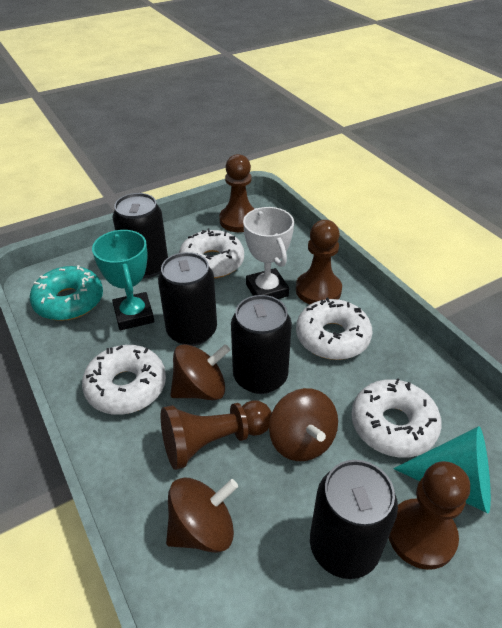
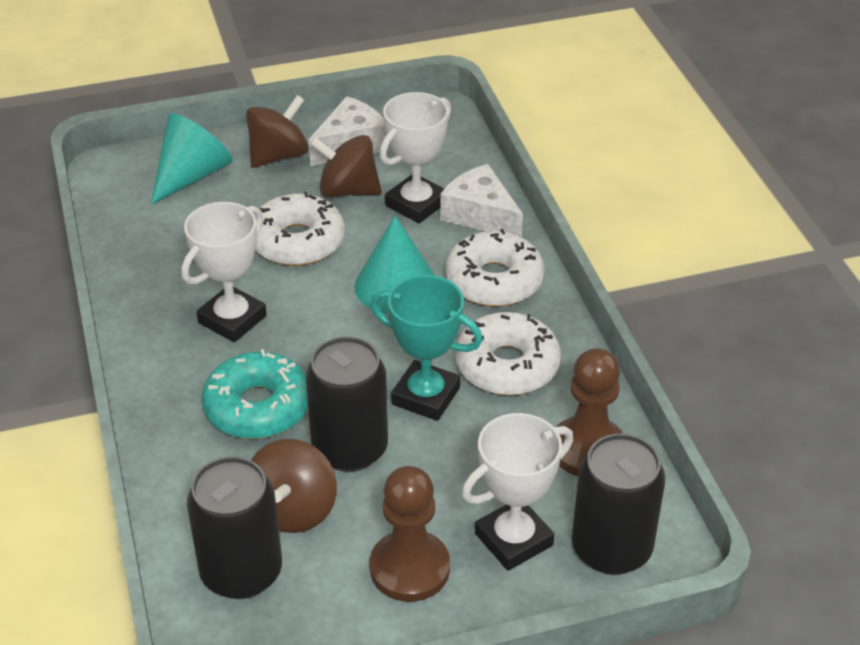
black can: [112,193,168,278] [158,252,217,346] [231,295,292,394] [310,460,398,579] = 4 -> [187,456,282,599] [306,337,388,472] [572,434,665,575] = 3
brown pawn: [160,400,272,470] [219,154,255,232] [296,220,342,304] [389,461,470,570] = 4 -> [370,466,450,602] [557,348,623,476] = 2
turquoise cone: [393,426,491,514] = 1 -> [151,113,233,205] [355,216,435,314] = 2
white cheese: none = 0 -> [309,96,389,166] [440,164,523,238] = 2
white donut: [82,345,166,415] [179,228,244,278] [296,298,372,360] [351,378,442,458] = 4 -> [254,192,345,266] [445,229,544,307] [455,312,561,395] = 3
white trophy: [243,207,294,299] = 1 -> [181,202,267,342] [380,92,451,223] [462,413,574,571] = 3

